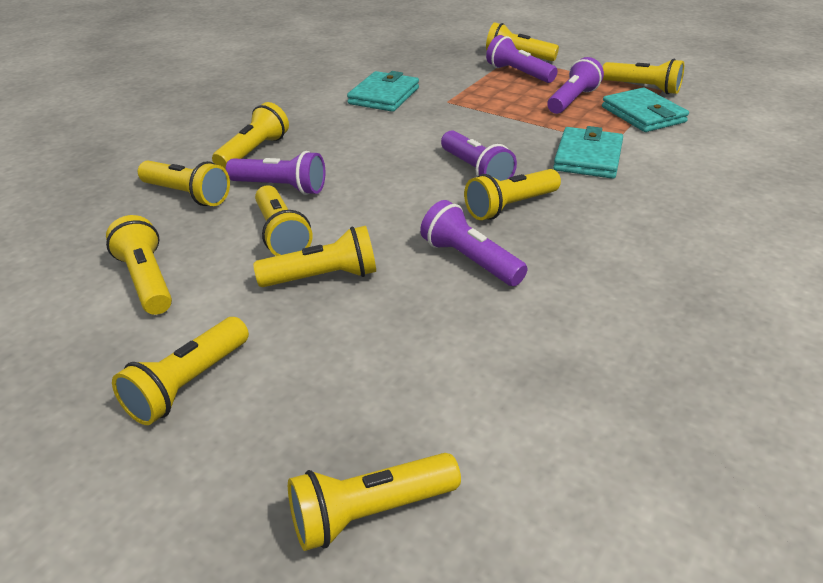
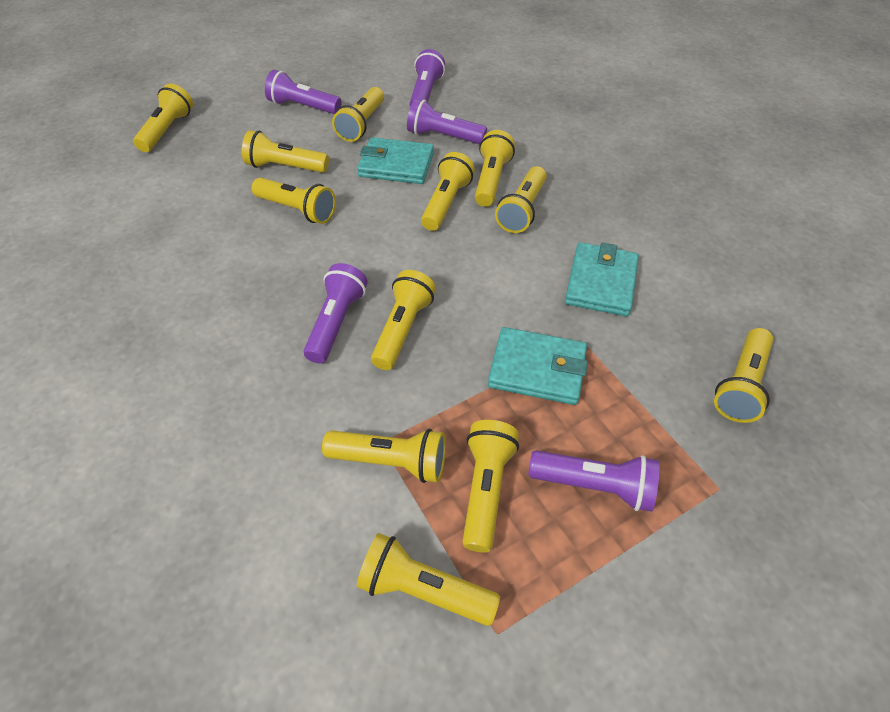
yellow flashlight: [106,215,172,315] [112,317,249,425] [138,161,230,206] [212,102,289,169] [253,226,376,287] [255,185,313,256] [288,453,461,551] [464,169,561,220] [486,22,559,61] [602,59,684,94] = 10 -> [133,84,193,152] [242,130,329,173] [252,177,336,224] [322,429,446,483] [332,87,384,142] [357,533,500,626] [371,270,436,370] [421,152,475,231] [462,420,519,552] [475,130,515,207] [495,166,547,233] [714,328,773,423] = 12

